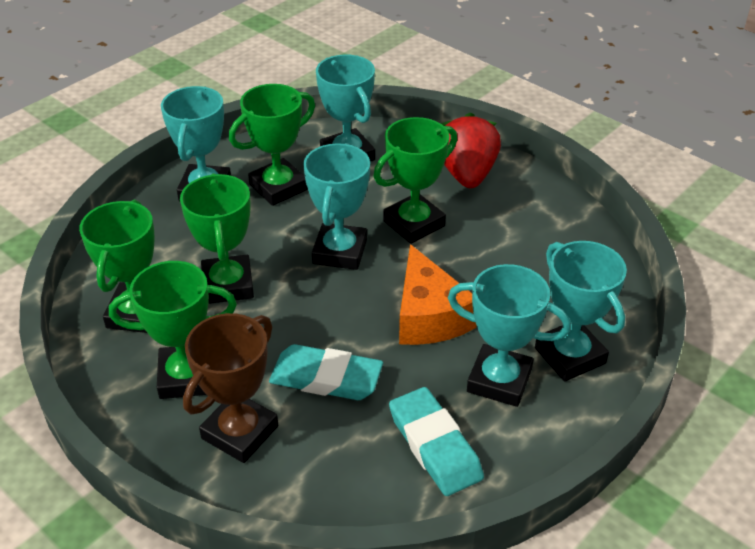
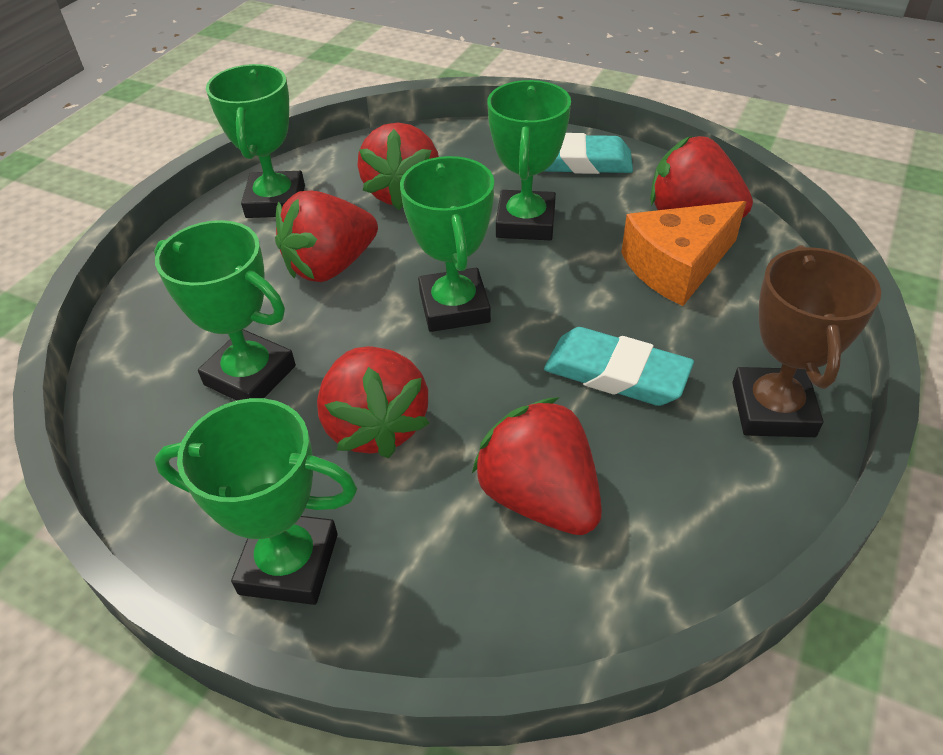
red strawberry: [441,112,501,188] = 1 -> [275,191,378,282] [317,346,430,458] [357,122,439,210] [472,397,602,535] [650,136,753,218] = 5
turquoise trophy: [161,86,231,201] [303,143,370,270] [316,54,375,162] [448,264,571,407] [535,241,627,382] = 5 -> none = 0

